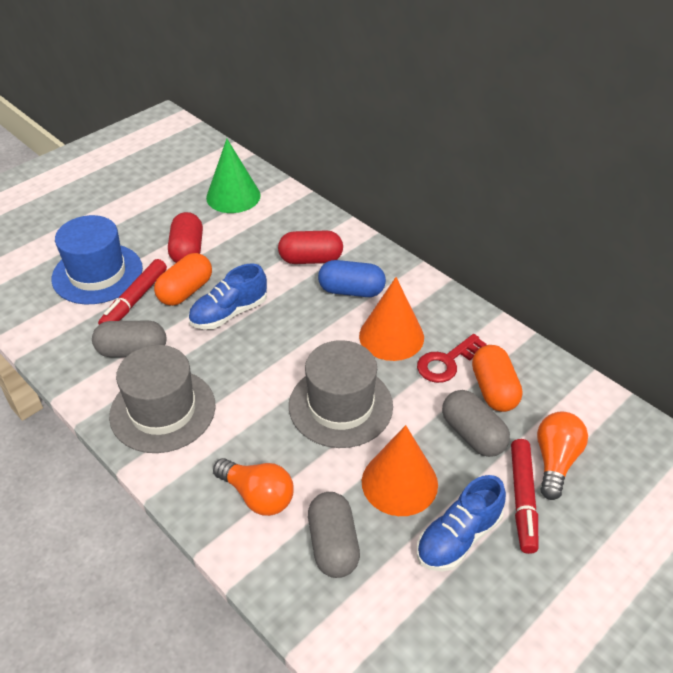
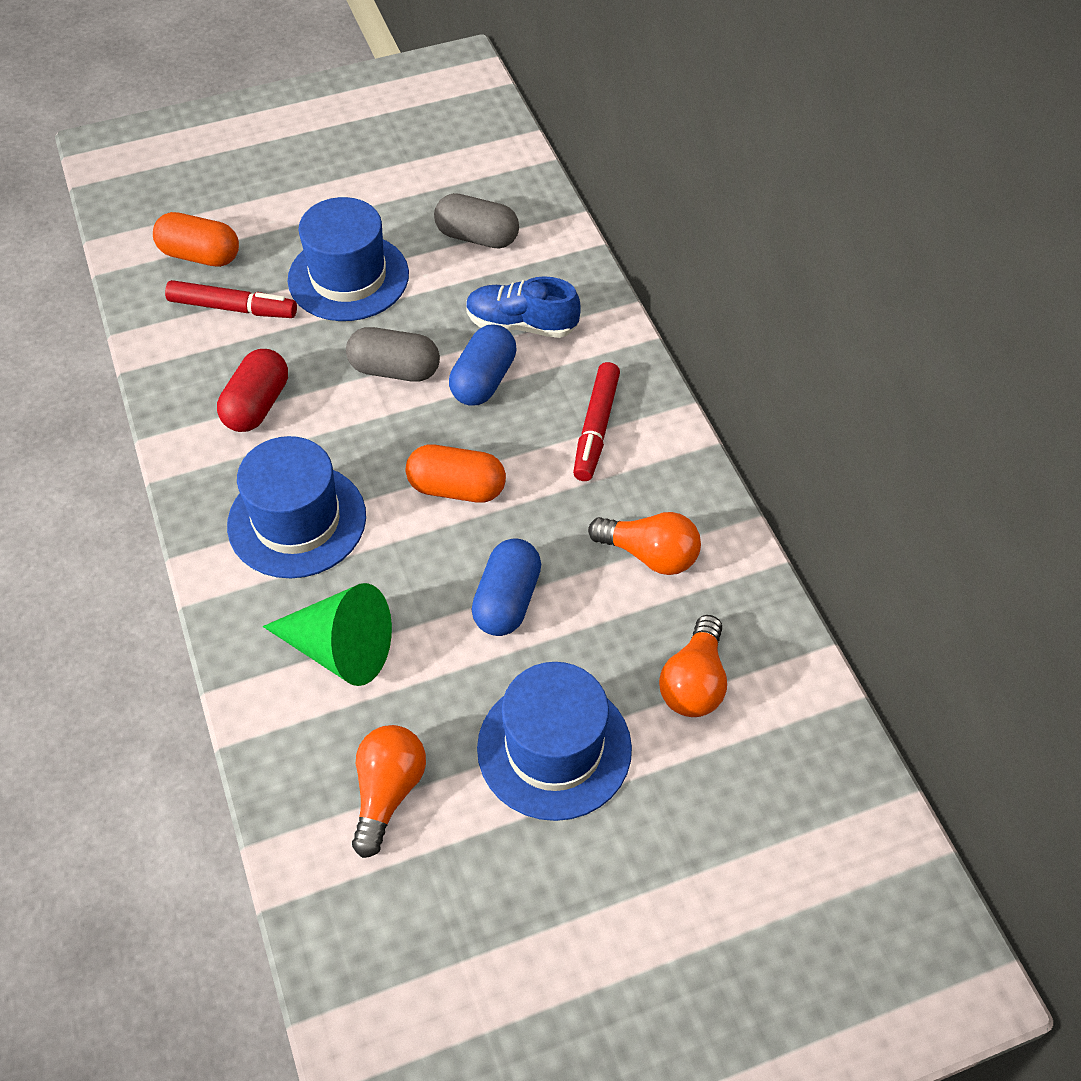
blue capsule: [318,260,386,297] = 1 -> [449,324,516,405] [471,538,541,636] = 2
blue hat: [51,215,143,304] = 1 -> [227,436,366,578] [288,197,409,321] [477,662,632,821] = 3
blue shoe: [188,263,267,330] [417,475,506,571] = 2 -> [466,276,581,338] = 1
grey capsule: [92,321,166,357] [308,492,360,578] [442,390,510,457] = 3 -> [346,327,440,382] [434,193,519,249] = 2
grey hat: [109,345,215,453] [289,340,393,448] = 2 -> none = 0
orange cone: [359,277,424,361] [362,425,438,516] = 2 -> none = 0
orange light bulb: [213,458,294,516] [537,412,588,500] = 2 -> [352,725,426,858] [588,512,701,575] [659,615,727,717] = 3
red capsule: [168,212,203,263] [278,230,343,264] = 2 -> [217,349,288,432] = 1
red key: [417,334,487,383] = 1 -> none = 0

